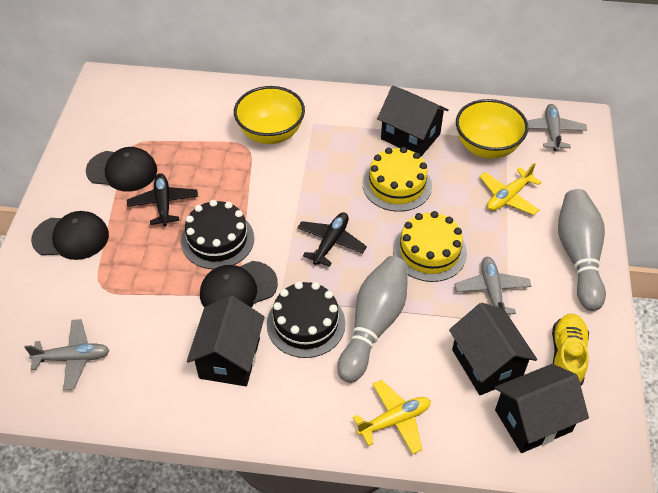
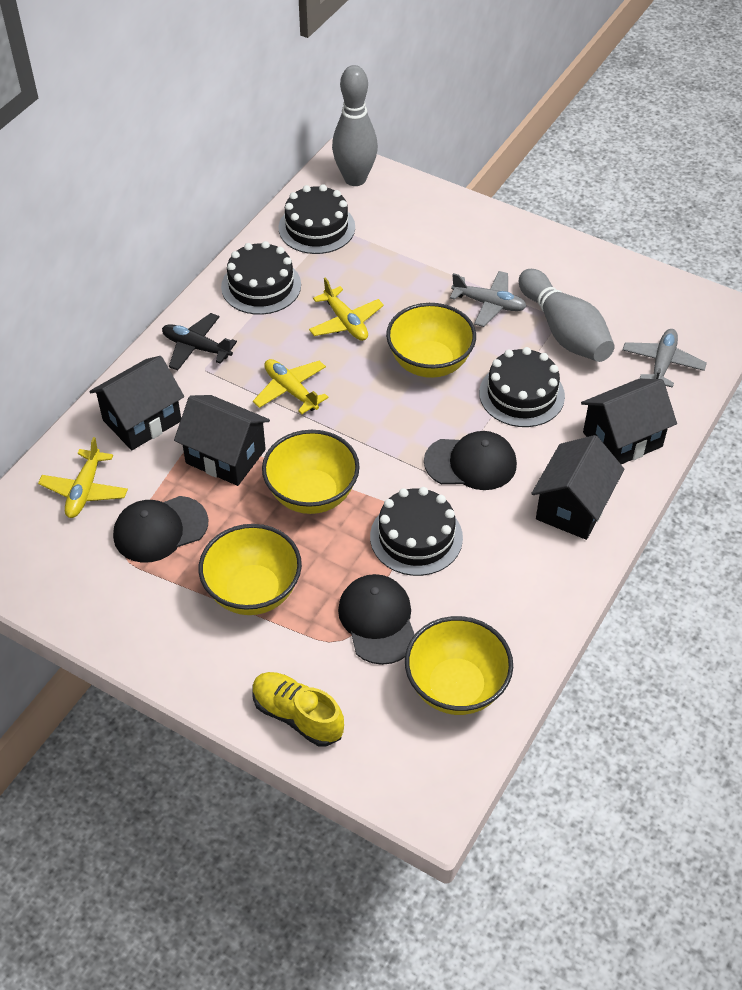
black cake: [181,200,254,269] [267,281,345,358] = 2 -> [221,241,301,315] [279,184,355,254] [370,487,463,576] [479,347,565,427] = 4
black plane: [127,173,198,226] [297,213,367,267] = 2 -> [162,313,237,371] = 1
grey plane: [24,319,110,391] [454,257,531,315] [527,104,587,151] = 3 -> [450,271,527,327] [622,329,707,388] = 2
yellow bowl: [234,86,305,144] [456,99,528,159] = 2 -> [199,524,302,615] [262,430,360,514] [386,303,476,378] [405,616,513,715] = 4
yellow cake: [363,147,432,212] [393,211,467,282] = 2 -> none = 0
yellow plane: [353,380,431,454] [479,163,541,215] = 2 -> [38,437,128,518] [253,359,328,414] [309,277,384,341] = 3

